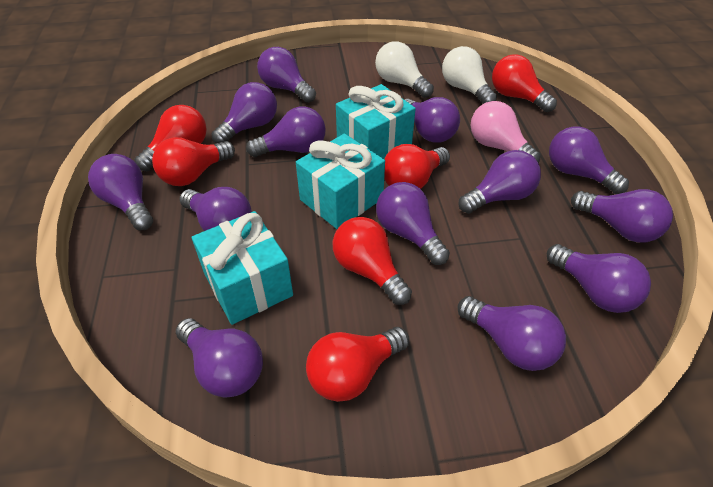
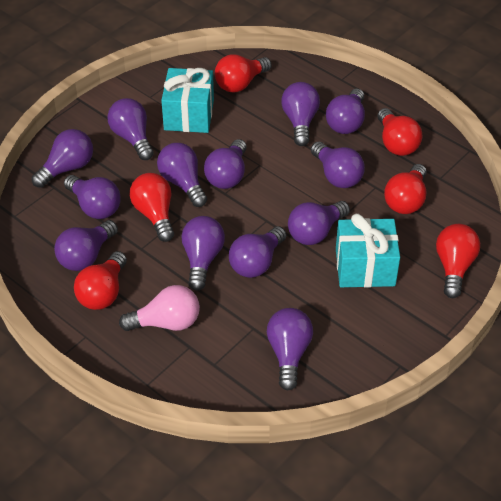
turquoise gift: [192,211,293,325] [296,134,385,229] [336,84,416,159] = 3 -> [161,68,214,133] [336,213,400,287] = 2
white light bulb: [375,41,434,98] [442,46,497,104] = 2 -> none = 0

